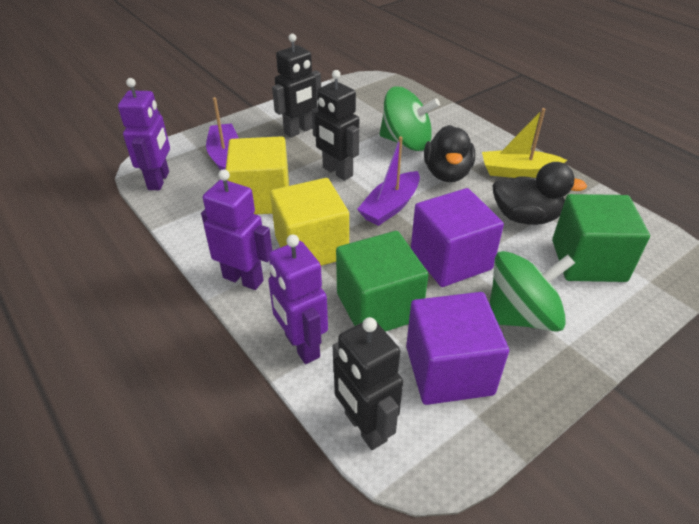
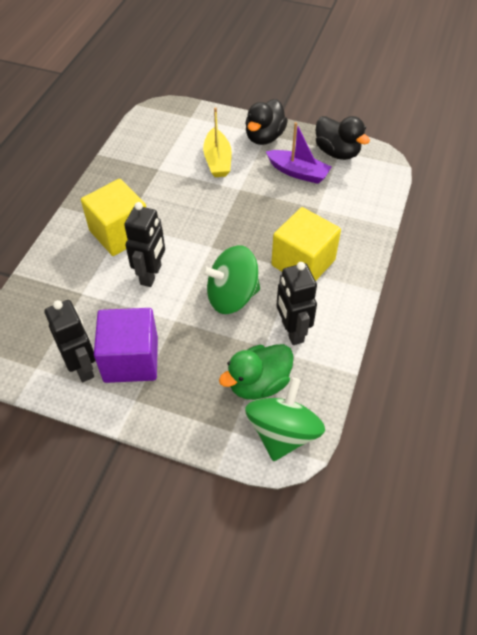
green cube: [336,231,428,332] [552,194,650,282] = 2 -> none = 0
green duck: none = 0 -> [219,344,294,400] = 1
purple boat: [206,97,238,171] [357,136,420,226] = 2 -> [266,122,331,184] = 1
purple cube: [406,292,509,405] [411,188,504,287] = 2 -> [94,308,158,383] = 1
purple robot: [118,78,170,190] [201,169,272,290] [268,234,328,364] = 3 -> none = 0

